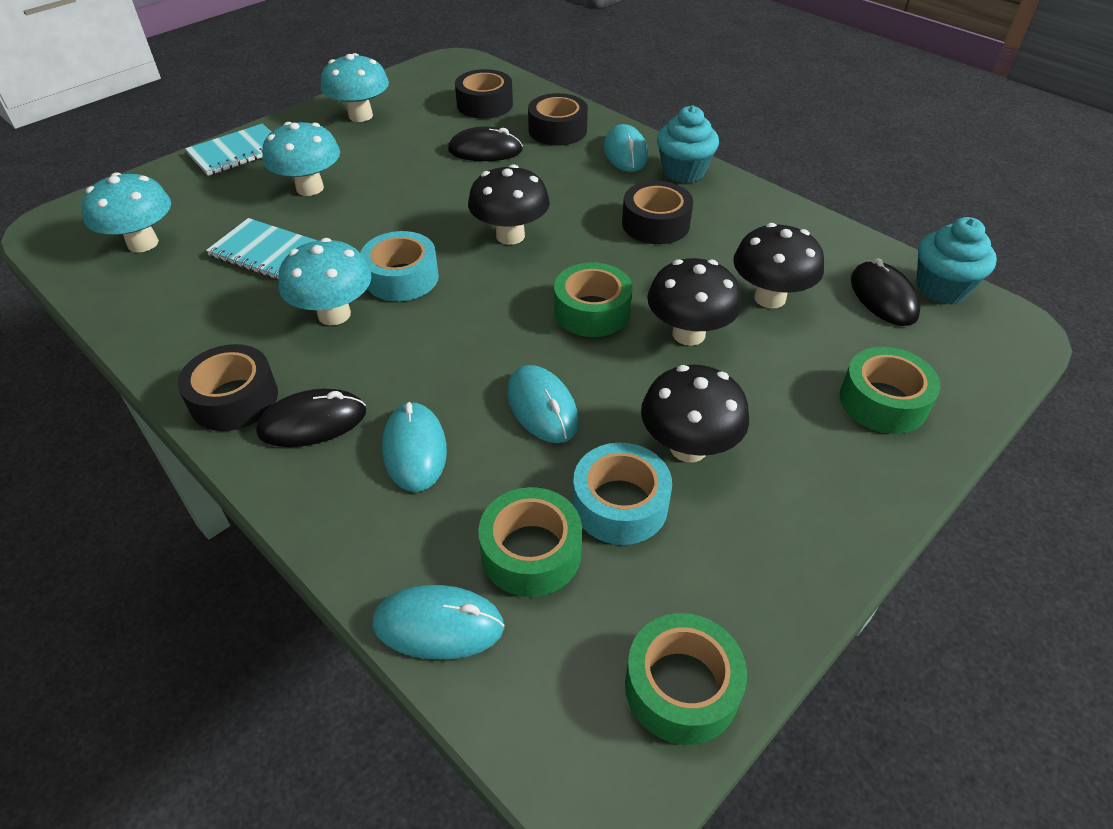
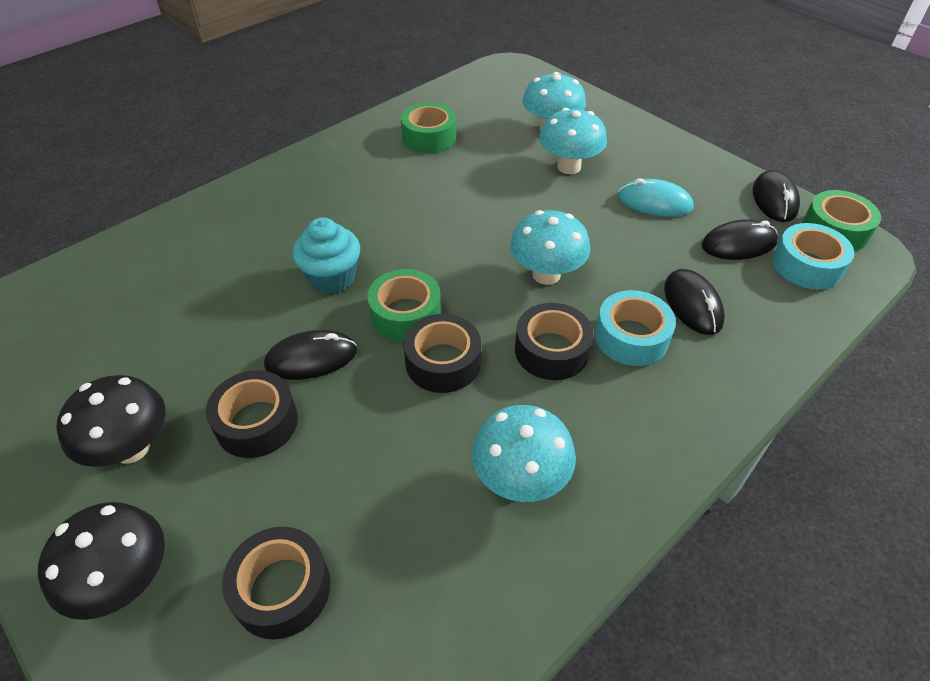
black mouse: [256,388,366,447] [448,126,523,161] [851,258,920,326] = 3 -> [264,330,357,380] [664,269,725,335] [701,219,778,260] [753,170,800,222] = 4
black mushroom: [468,164,550,245] [641,365,749,462] [647,258,742,346] [733,223,824,308] = 4 -> [38,502,165,620] [56,375,166,467] = 2
green tape: [478,487,582,597] [554,262,633,337] [625,613,747,745] [840,347,940,434] = 4 -> [367,269,441,342] [401,102,457,153] [802,190,881,251] = 3
turquoise cupcake: [657,105,719,183] [916,217,997,304] = 2 -> [292,217,360,294] = 1
turquoise mouse: [373,585,504,659] [382,402,447,492] [507,365,579,443] [604,124,648,172] = 4 -> [618,178,694,217] = 1
turquoise notebook: [185,124,271,176] [206,218,318,280] = 2 -> none = 0

